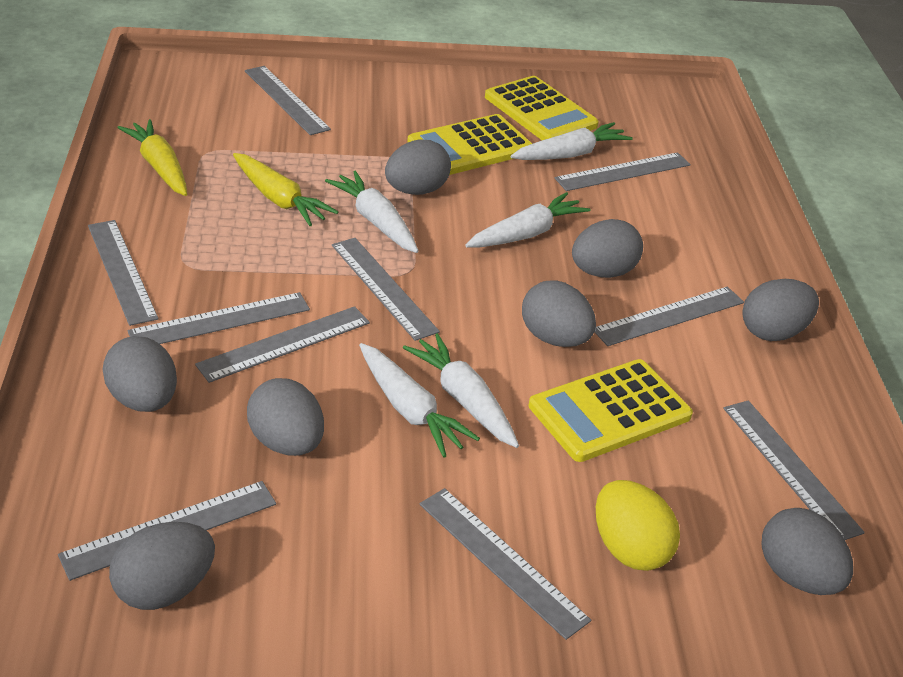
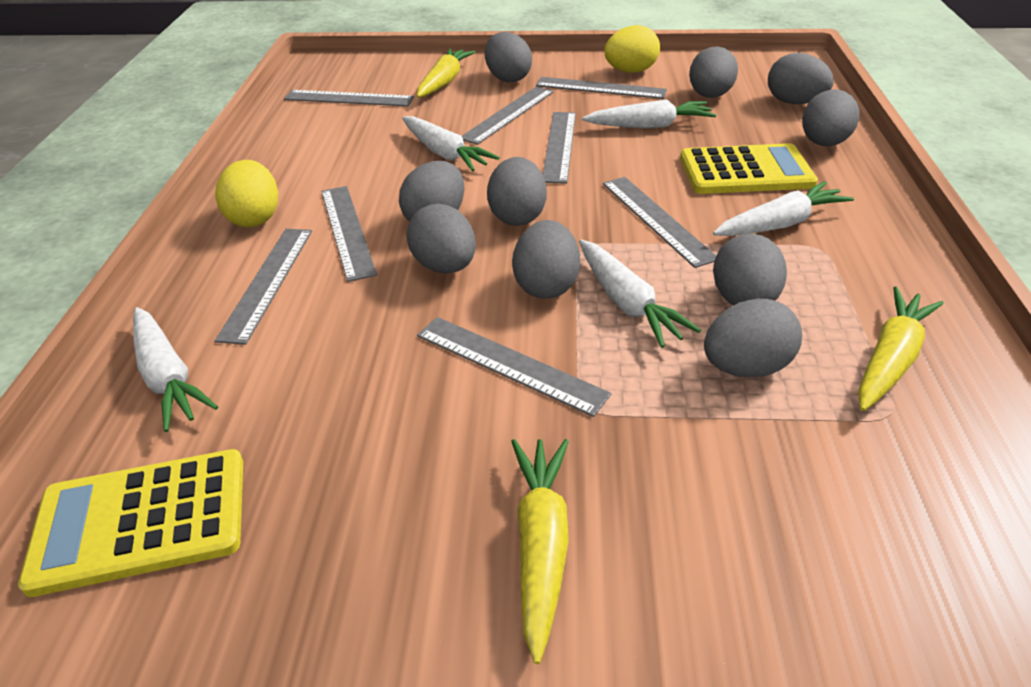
grey egg: [102,336,177,412] [109,522,215,610] [247,378,324,456] [385,139,451,195] [522,280,596,347] [572,219,643,278] [742,279,819,341] [761,508,853,595] = 8 -> [399,161,464,222] [406,204,476,273] [485,32,532,82] [487,157,547,226] [512,220,580,299] [689,46,738,98] [704,299,802,377] [713,234,787,306] [768,53,834,104] [802,90,860,146] = 10
grey ruler: [58,481,276,581] [88,220,158,326] [128,292,310,344] [195,306,370,383] [245,66,331,135] [332,238,440,341] [419,488,591,640] [555,152,691,191] [594,287,744,346] [723,400,865,540] = 10 -> [215,229,312,345] [284,90,414,106] [321,186,377,282] [417,317,611,417] [462,86,554,145] [536,77,667,99] [543,112,576,184] [603,177,716,268] = 8
yellow calculator: [407,114,532,175] [485,76,599,140] [529,359,693,462] = 3 -> [18,449,243,597] [680,143,818,194] = 2
yellow carrot: [118,119,187,196] [233,153,338,226] = 2 -> [417,48,475,98] [511,439,569,664] [858,286,944,411] = 3
yellow egg: [596,480,680,571] = 1 -> [216,160,278,227] [604,25,660,73] = 2

